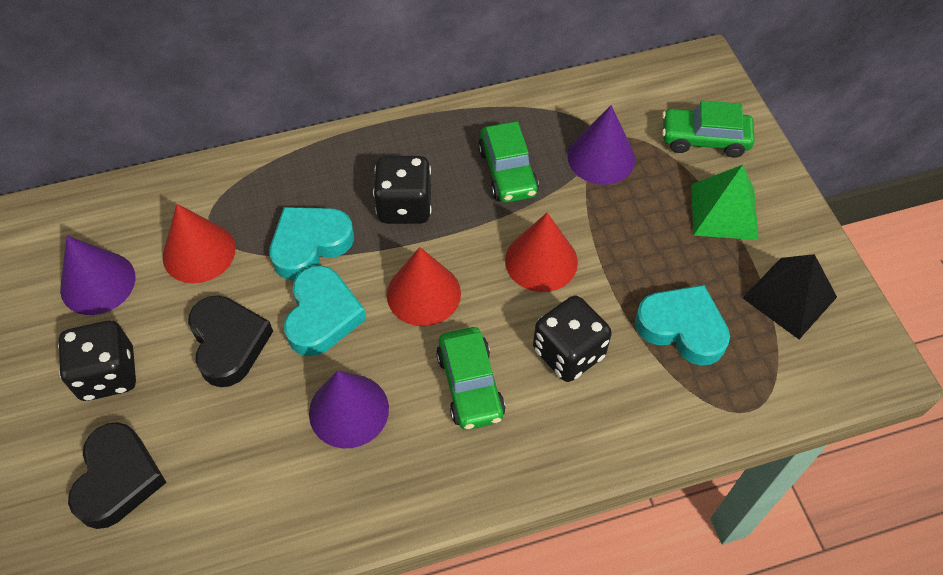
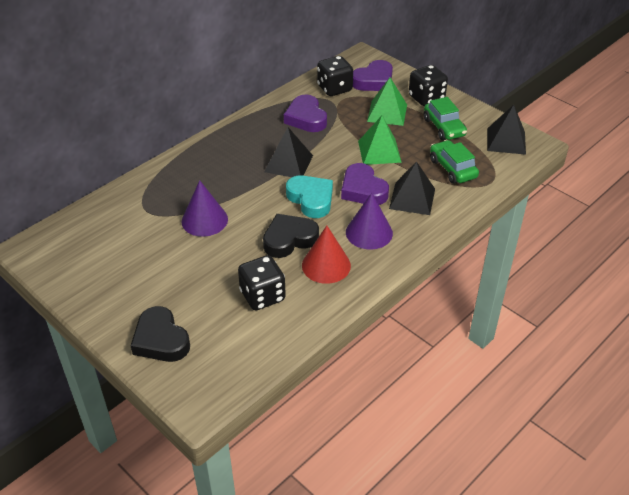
black pyramid: [743,254,837,339] = 1 -> [264,127,313,177] [389,161,435,215] [487,105,526,155] = 3
green car: [436,327,506,430] [478,122,539,203] [662,100,755,158] = 3 -> [424,97,467,140] [430,140,479,184] = 2
green pyramid: [691,165,759,240] = 1 -> [358,115,402,165] [367,78,407,126] = 2
purple cone: [60,236,135,315] [309,371,389,448] [568,105,635,185] = 3 -> [182,180,228,237] [346,193,393,250] = 2
purple heart: none = 0 -> [284,94,327,132] [341,163,389,205] [353,60,393,91] = 3
red cone: [163,204,236,283] [387,247,461,326] [505,213,578,292] = 3 -> [302,226,351,284] = 1
turquoise heart: [269,207,354,280] [284,266,366,356] [635,285,730,366] = 3 -> [286,175,333,218] = 1

